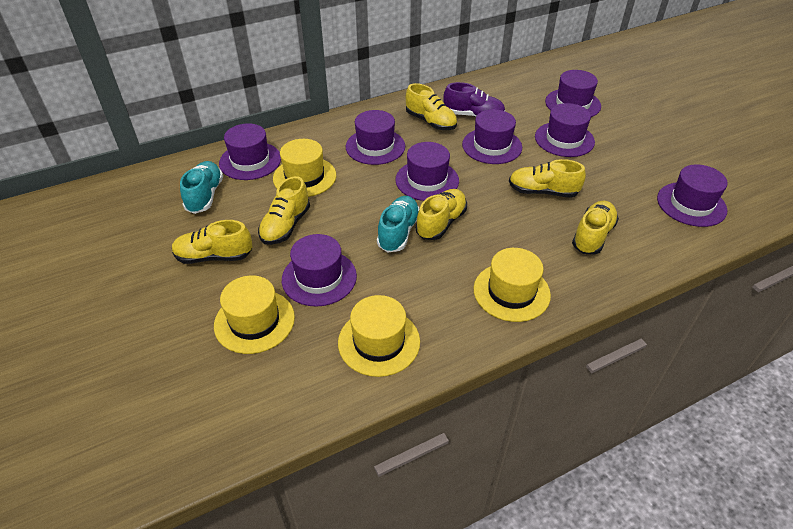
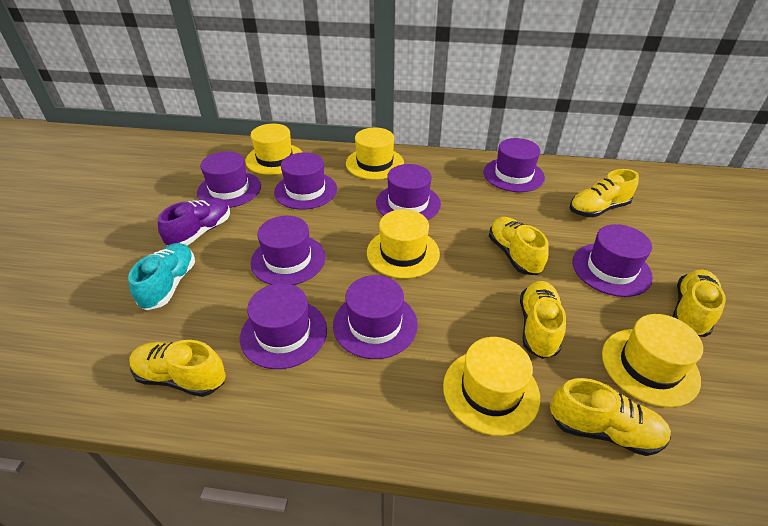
turquoise shoe: [180,161,223,214] [377,196,419,252] = 2 -> [128,243,195,310] = 1
yellow hat: [214,275,295,354] [273,139,336,197] [338,295,420,377] [473,248,551,322] = 4 -> [245,124,302,175] [346,128,404,180] [367,209,440,279] [443,337,540,436] [602,314,703,407] = 5

